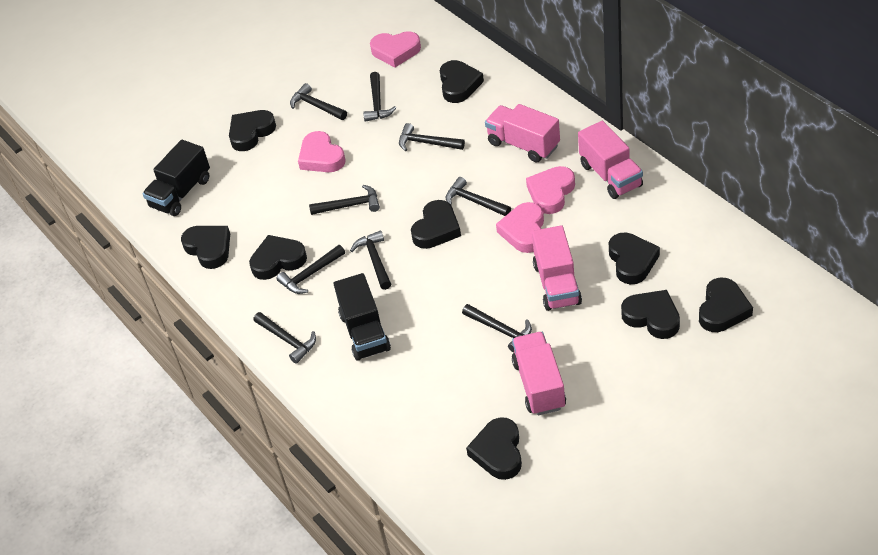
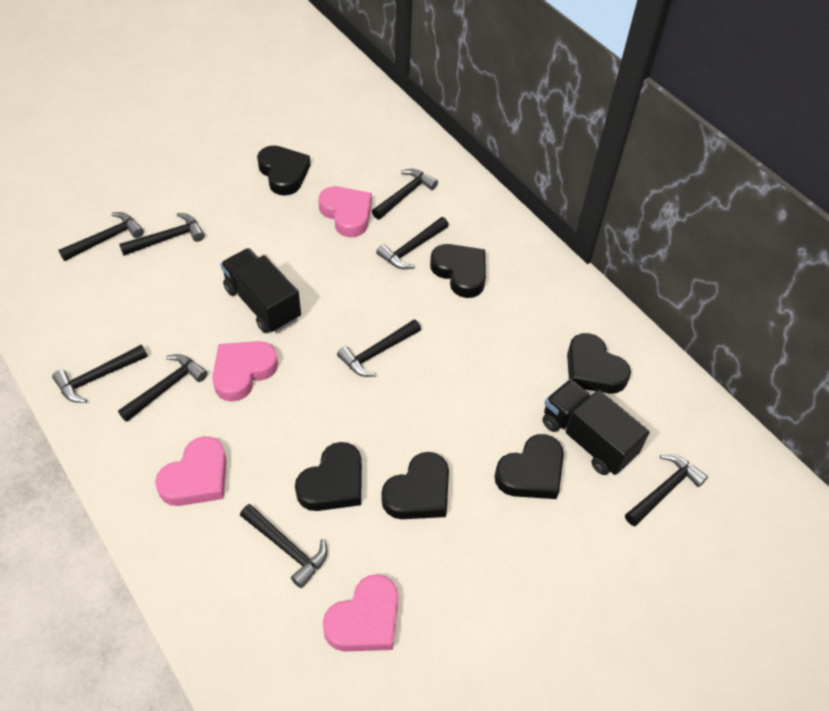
black heart: [181,226,230,269] [229,110,276,151] [249,235,307,280] [411,200,461,249] [440,60,484,103] [466,417,522,480] [609,233,660,284] [621,290,680,339] [699,277,753,332] = 9 -> [257,145,310,196] [295,442,362,511] [381,452,449,519] [430,244,486,298] [494,434,564,499] [567,333,631,394] = 6
pink truck: [485,104,560,163] [512,332,566,415] [532,225,582,311] [578,121,643,199] = 4 -> none = 0

